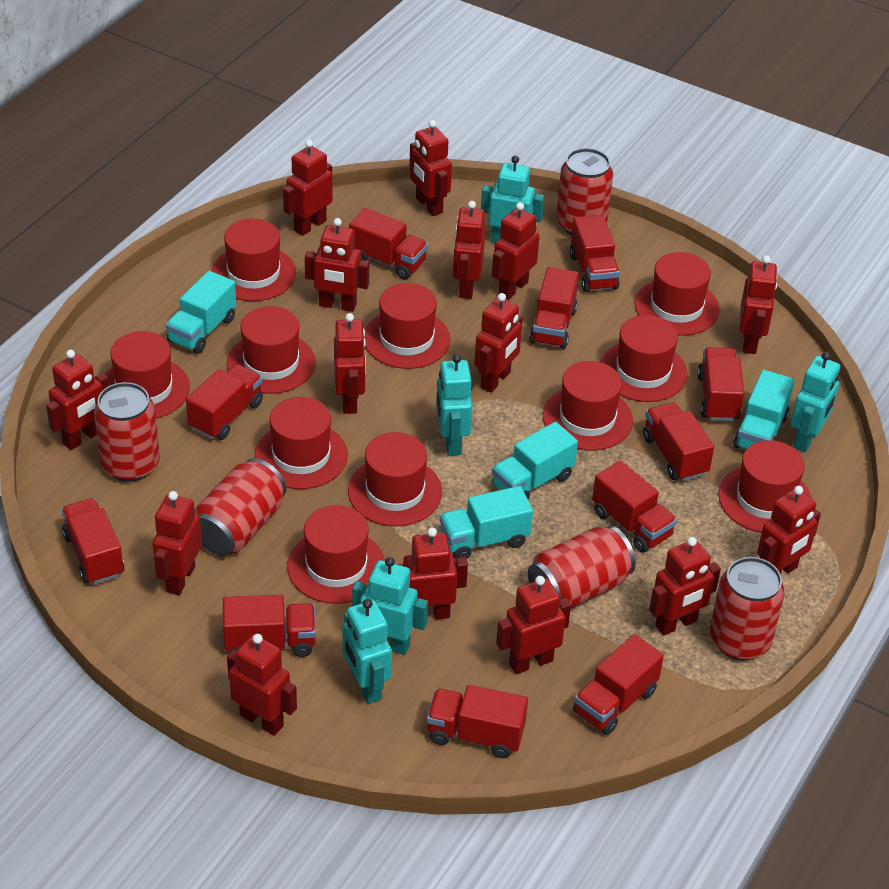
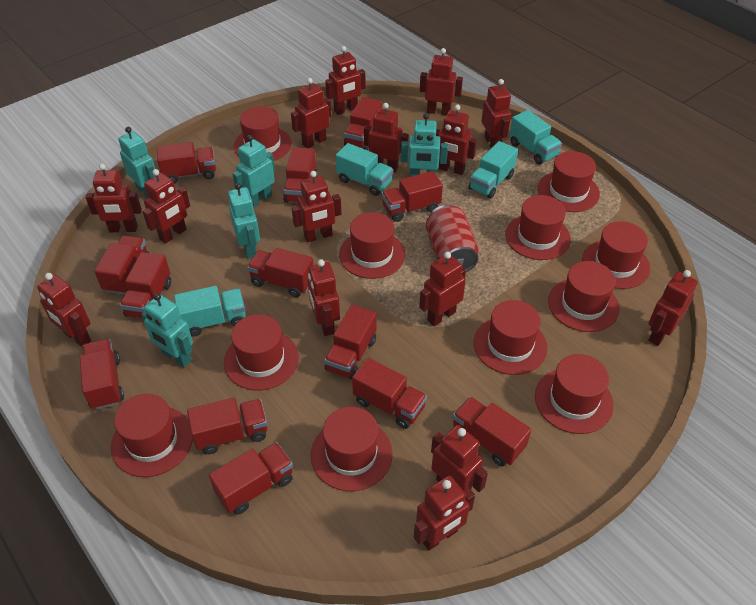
red can: [94,382,160,482] [194,458,286,556] [528,526,636,608] [556,148,613,235] [710,557,785,661] = 5 -> [426,205,479,272] = 1
red truck: [62,498,125,584] [186,364,263,440] [223,595,316,657] [349,208,428,279] [427,685,528,758] [529,267,579,349] [570,215,620,292] [573,634,664,735] [592,460,677,553] [643,402,714,481] [697,347,744,421] = 11 -> [80,339,124,410] [94,236,149,295] [120,252,171,318] [157,142,216,184] [187,398,267,454] [209,442,293,515] [247,248,313,297] [283,147,317,203] [324,305,377,379] [344,97,382,150] [352,358,427,429] [382,171,443,222] [453,397,531,466] = 13

